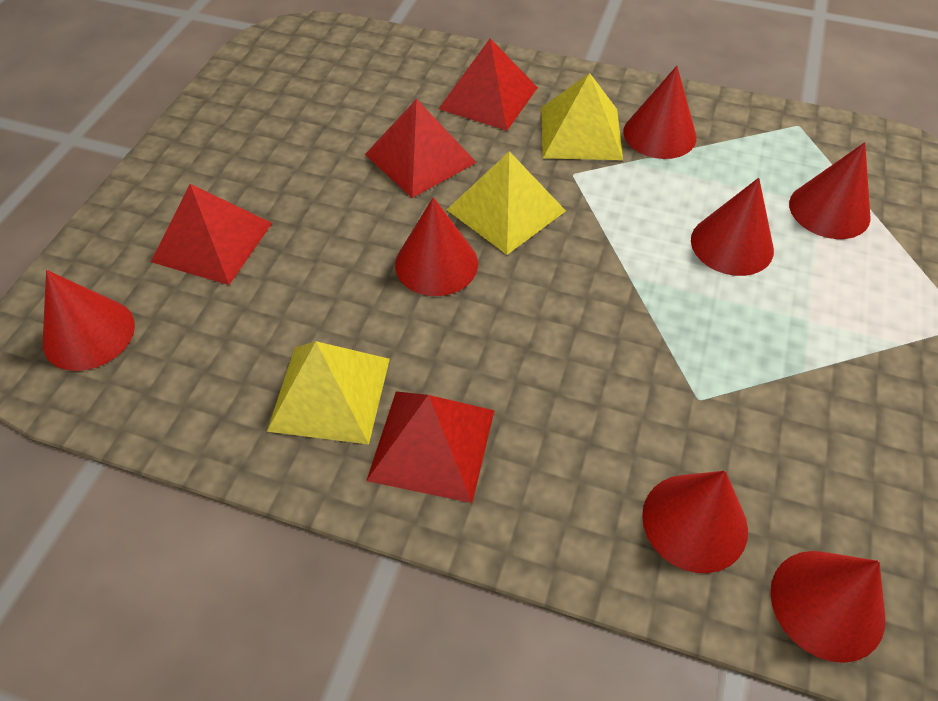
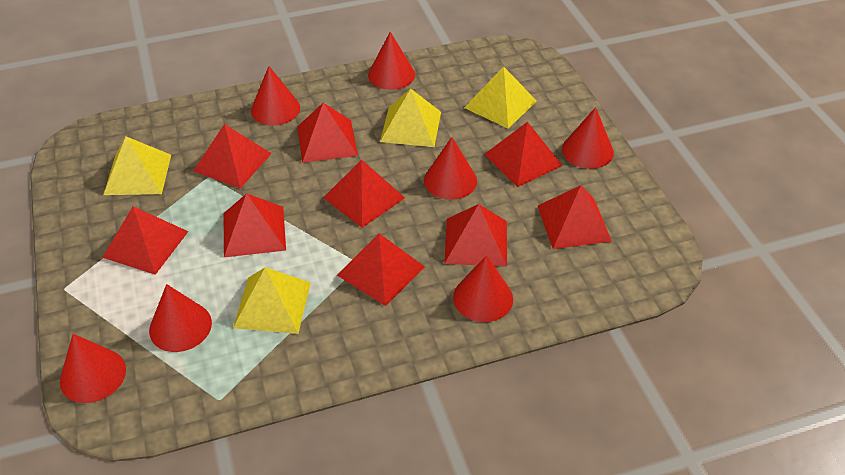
red pyramid: [151,184,272,285] [365,99,477,198] [366,391,495,503] [439,38,538,131] = 4 -> [102,206,189,275] [193,124,272,189] [224,193,286,257] [297,103,358,163] [323,159,405,228] [337,233,425,306] [444,204,507,267] [484,122,563,187] [538,185,612,249] = 9
yellow pyramid: [267,341,390,445] [447,151,566,255] [541,73,623,160] = 3 -> [103,137,171,195] [233,267,311,334] [380,89,441,147] [464,66,537,129] = 4

